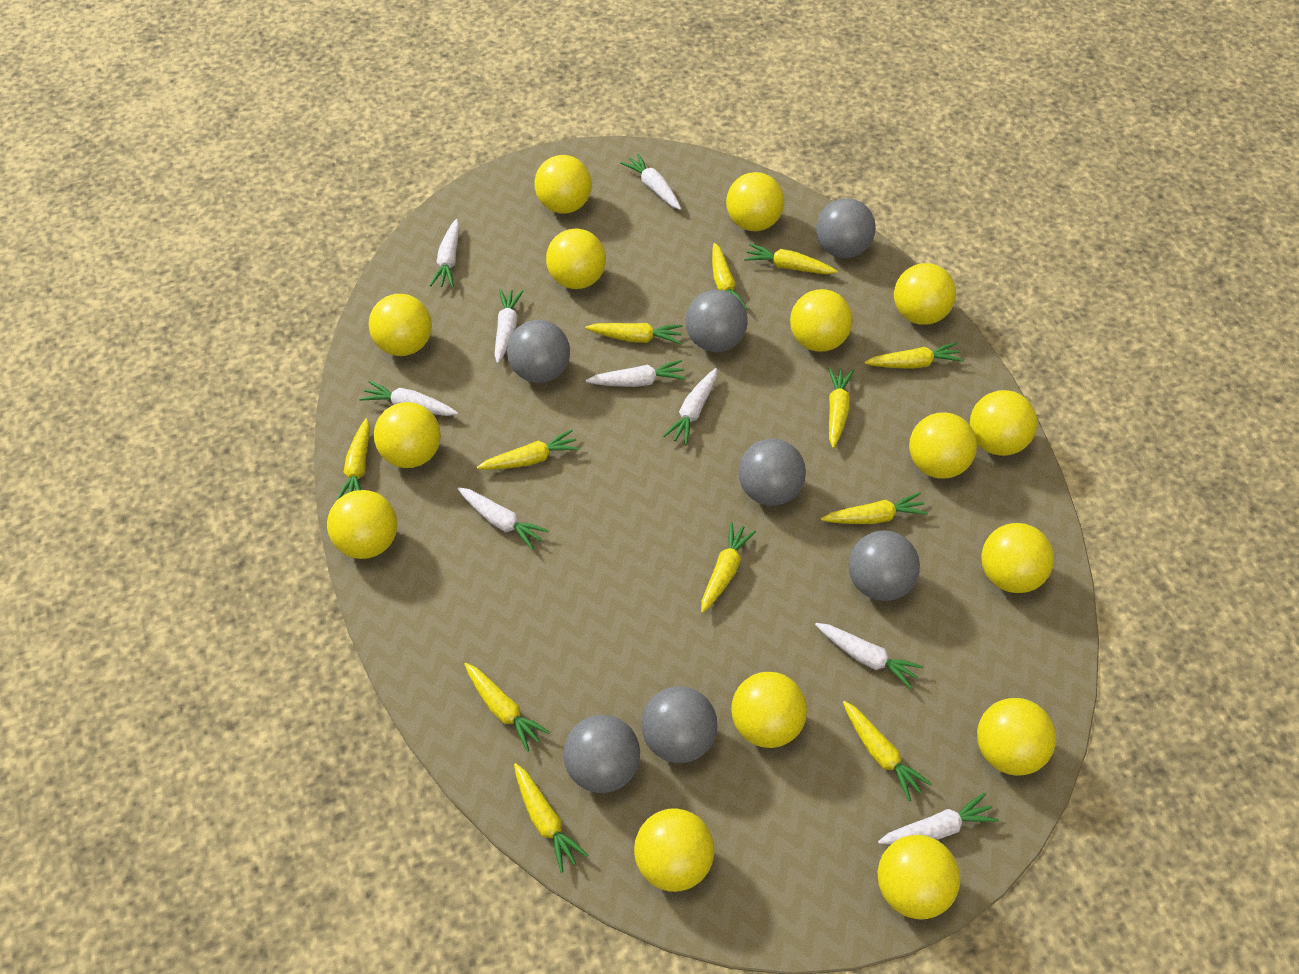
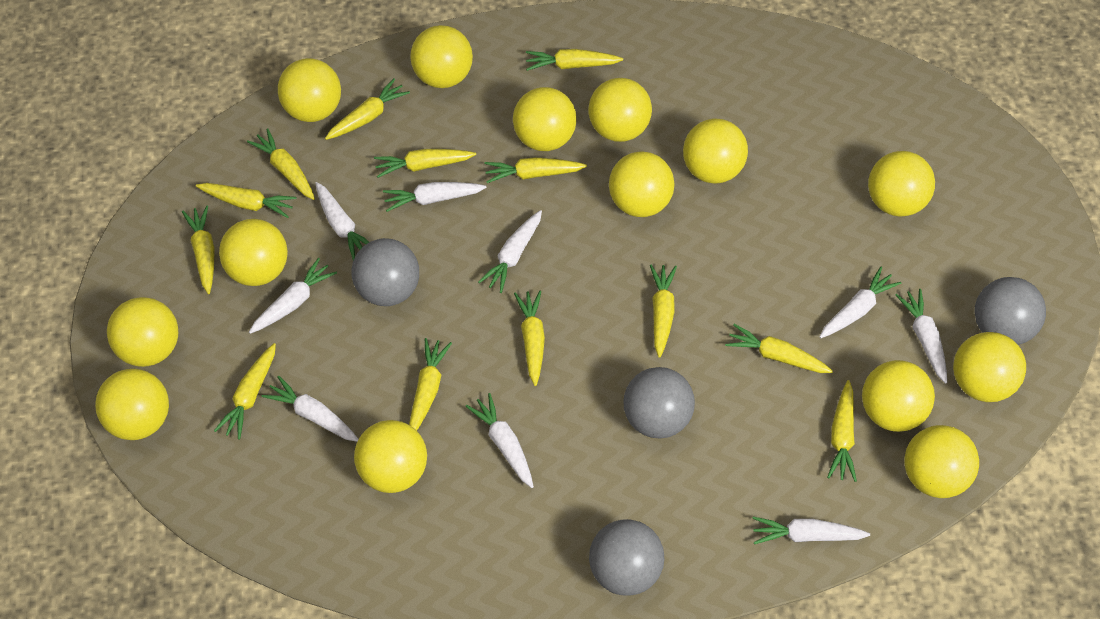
grey ball: [507,320,570,383] [563,715,640,793] [641,686,718,763] [686,290,748,352] [738,439,806,506] [816,198,876,258] [849,530,920,601] = 7 -> [351,238,419,306] [589,519,664,596] [623,367,695,438] [974,277,1046,345] = 4
yellow ball: [327,490,397,559] [369,294,432,356] [374,402,441,468] [535,155,592,214] [546,228,606,289] [634,808,715,892] [726,172,784,231] [731,672,807,748] [790,289,853,352] [878,835,960,919] [894,263,956,325] [909,412,977,479] [970,390,1037,456] [977,698,1056,776] [981,523,1054,593] = 15 -> [95,369,169,440] [107,297,178,367] [219,219,288,286] [278,58,341,122] [354,420,427,493] [410,25,473,88] [513,87,577,151] [588,78,652,142] [609,151,675,217] [683,119,748,184] [862,360,935,432] [868,151,935,217] [905,425,979,498] [953,332,1026,402] = 14
yellow carrot: [336,418,370,501] [464,663,550,752] [477,430,580,470] [514,763,589,873] [585,323,683,344] [701,522,756,613] [712,243,748,310] [744,244,838,274] [821,492,928,524] [828,367,854,448] [843,701,932,801] [864,342,964,369] = 12 -> [182,205,215,294] [196,183,296,218] [214,343,276,440] [247,128,315,200] [325,78,410,140] [374,149,476,178] [409,338,452,431] [485,157,587,183] [514,291,545,386] [526,49,623,71] [650,264,677,358] [725,324,833,373] [827,380,857,482] = 13

